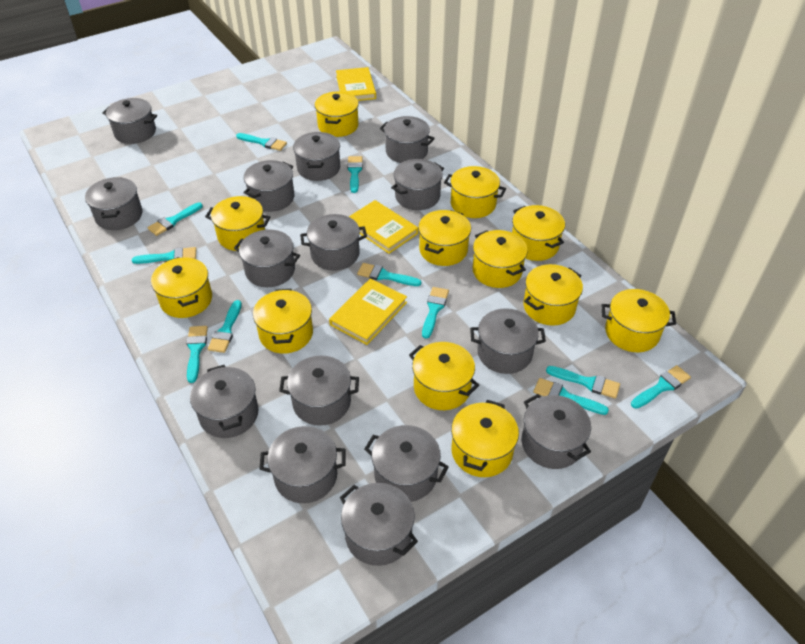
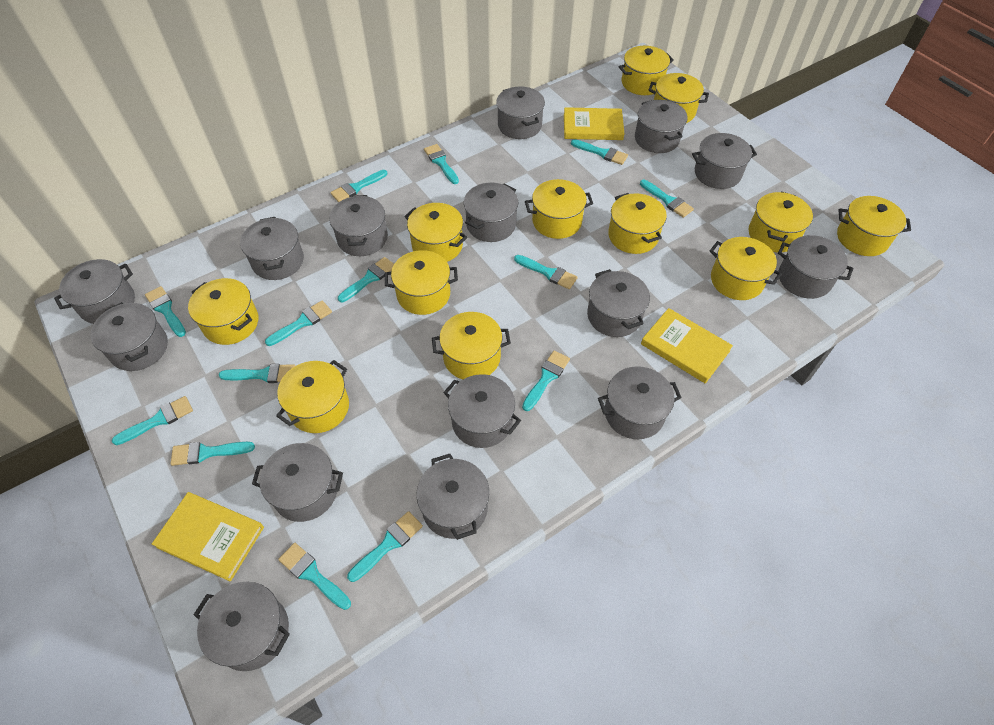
turquoise brush: [132,247,196,264] [147,202,203,236] [186,326,208,383] [208,300,242,353] [236,133,287,151] [347,156,363,193] [357,263,421,286] [422,287,449,339] [533,378,609,415] [546,366,620,399] [631,365,691,409] = 11 -> [112,396,193,445] [145,286,186,337] [170,442,255,466] [219,364,295,383] [265,301,332,346] [278,543,351,610] [330,170,387,202] [338,257,394,302] [347,511,423,582] [424,144,459,184] [514,255,578,289] [522,350,570,411] [571,139,628,165] [640,180,694,218] = 14

